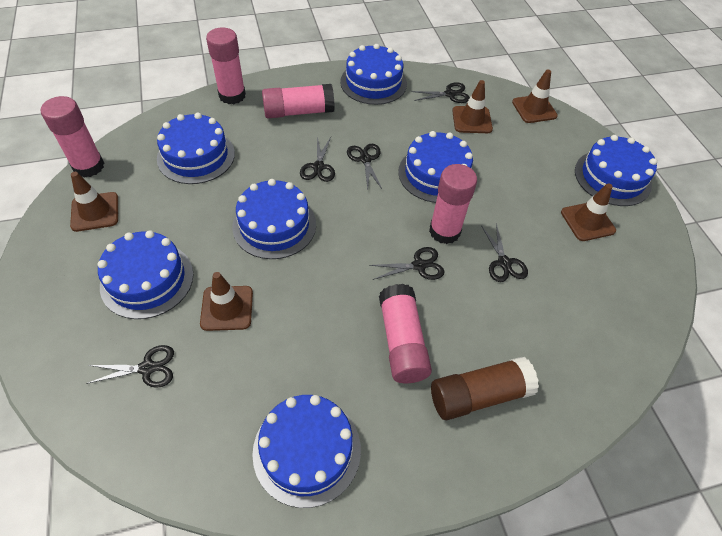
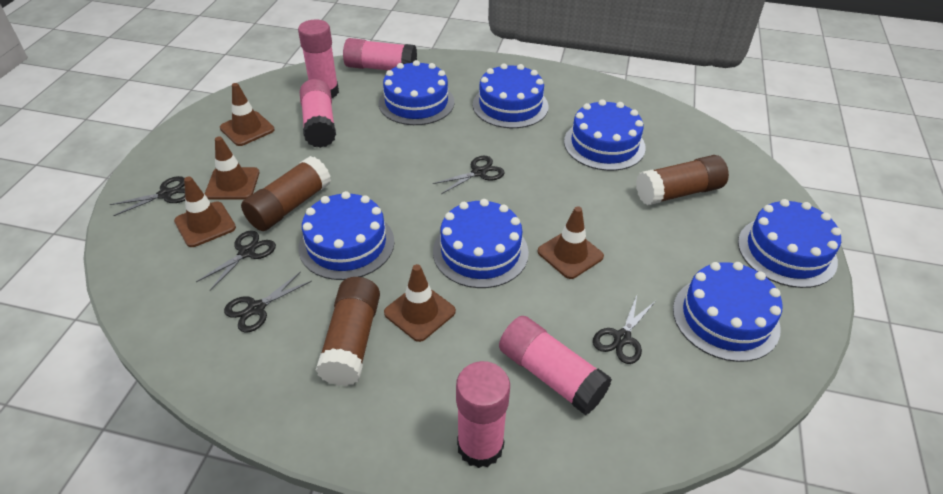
black scissors: [86,345,174,388] [300,137,335,182] [347,144,382,189] [369,247,445,280] [411,82,470,103] [481,223,528,282] = 6 -> [110,176,185,216] [196,230,276,291] [224,271,312,333] [433,156,505,194] [593,296,656,364] = 5
brown glue stick: [431,357,539,420] = 1 -> [241,156,331,231] [315,277,380,386] [636,155,729,206] = 3

